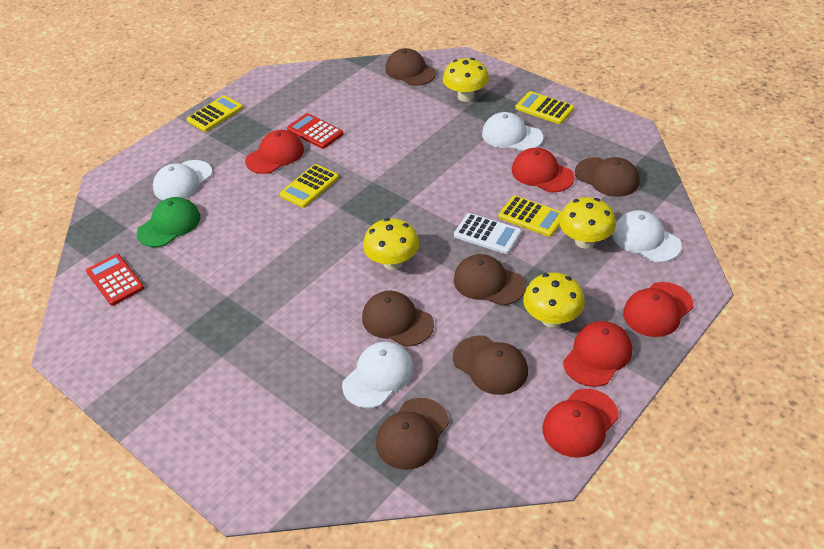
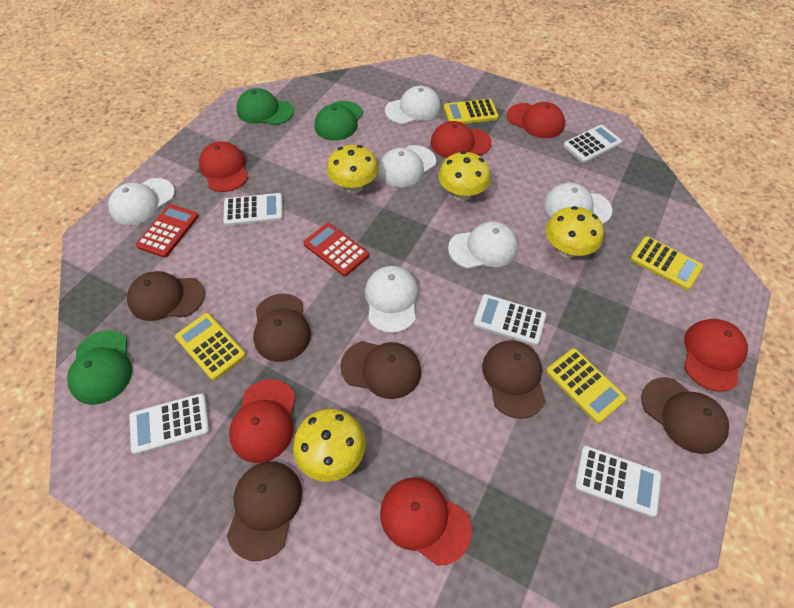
green cap: [137,197,200,247] = 1 -> [67,330,132,405] [236,88,294,125] [315,101,363,141] = 3
red cap: [245,130,304,174] [512,148,575,192] [543,389,619,458] [563,321,632,387] [623,282,693,337] = 5 -> [199,141,248,192] [229,379,296,463] [380,478,472,566] [431,121,492,158] [507,102,565,138] [684,319,748,392] = 6
white calculator: [454,213,522,254] = 1 -> [129,393,210,455] [223,193,283,226] [473,294,546,346] [563,125,622,163] [574,446,661,517] = 5
white cap: [153,160,212,200] [342,342,414,408] [482,112,543,151] [612,210,682,263] = 4 -> [108,178,175,225] [365,266,419,333] [378,145,436,187] [385,86,441,124] [448,222,518,269] [544,183,613,224] = 6

